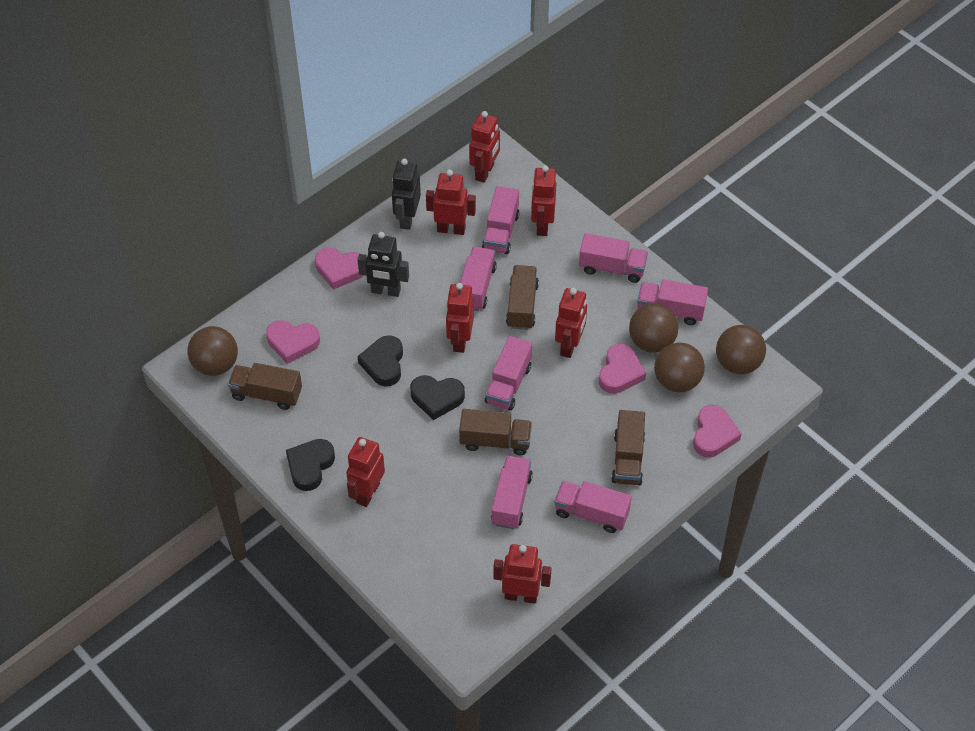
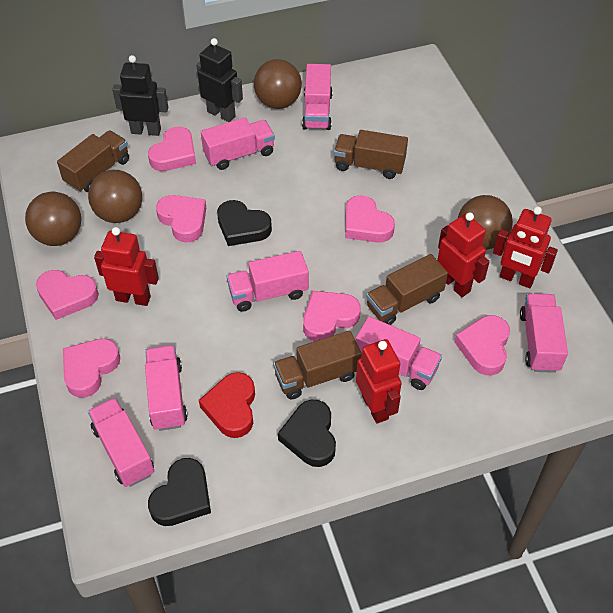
pink heart: [266,320,320,364] [315,248,364,290] [599,344,646,394] [693,405,742,457] = 4 -> [36,270,99,320] [63,339,120,398] [148,127,196,171] [156,195,206,243] [303,291,361,341] [345,195,395,243] [454,315,510,375] = 7
red heart: none = 0 -> [199,372,255,438] = 1
red robot: [346,437,385,507] [426,170,476,235] [446,283,474,353] [469,111,500,183] [493,544,551,604] [531,165,557,236] [555,288,587,358] = 7 -> [94,227,159,306] [356,339,402,424] [437,212,490,297] [493,206,558,288] = 4

